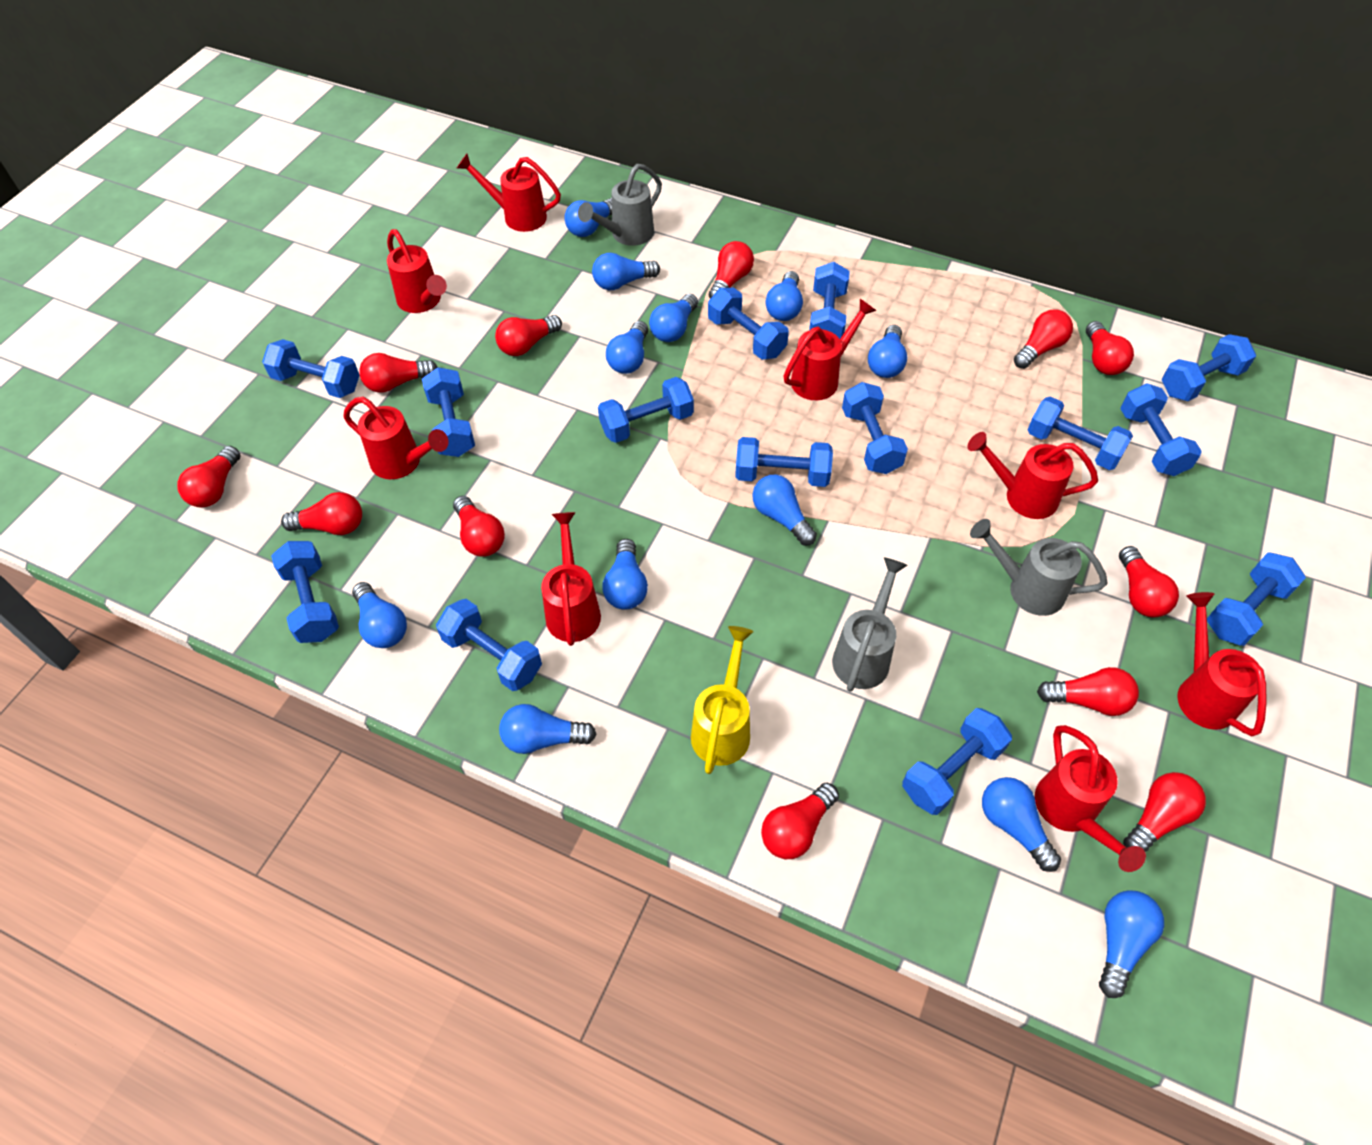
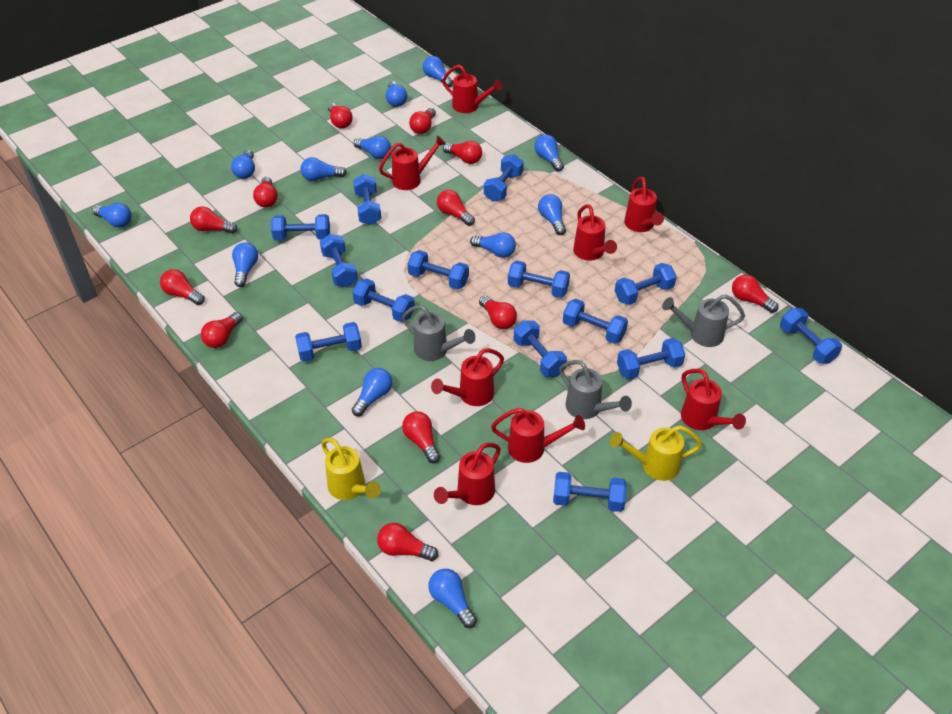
yellow watering can: [691,626,754,774] = 1 -> [321,438,381,500] [610,425,702,481] = 2

